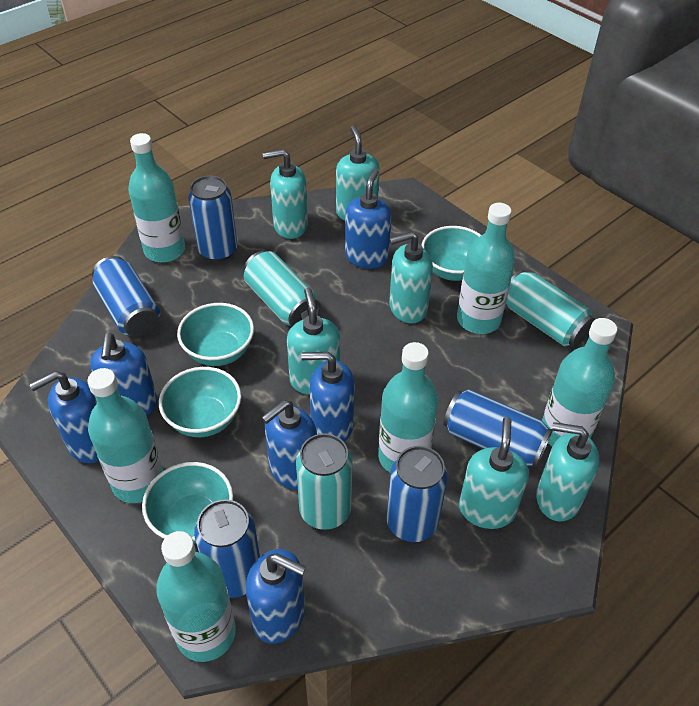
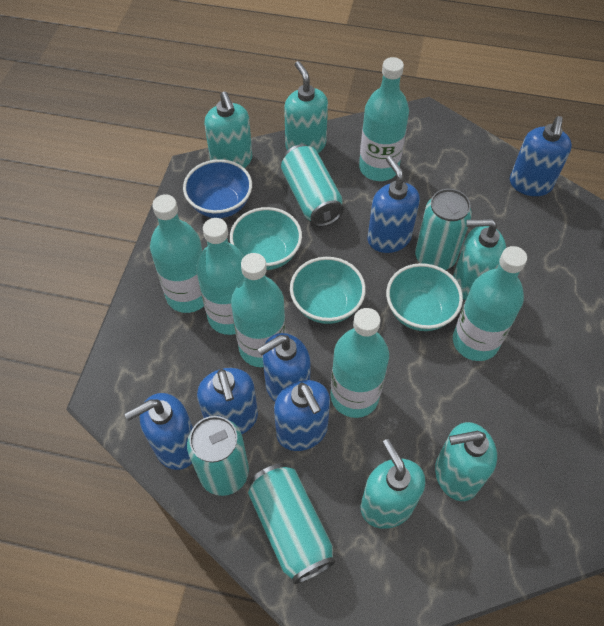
blue bowl: none = 0 -> [183,159,252,218] = 1
blue can: [92,256,160,338] [188,175,237,262] [194,499,260,598] [386,446,448,542] [443,389,552,468] = 5 -> none = 0
turquoise bowl: [142,462,233,543] [159,367,241,437] [177,303,254,366] [421,226,481,281] = 4 -> [230,207,302,270] [290,257,366,324] [386,263,463,331] = 3
turquoise can: [244,251,320,327] [296,433,353,530] [506,270,595,347] = 3 -> [187,416,249,496] [248,463,335,584] [281,144,344,227] [415,189,472,270] = 4
turquoise soap dispenser: [262,149,308,239] [287,288,340,395] [336,126,380,221] [389,231,433,324] [459,417,529,529] [536,422,599,522] = 6 -> [204,91,252,168] [284,61,328,153] [360,439,425,529] [435,422,497,501] [453,219,506,300] = 5

